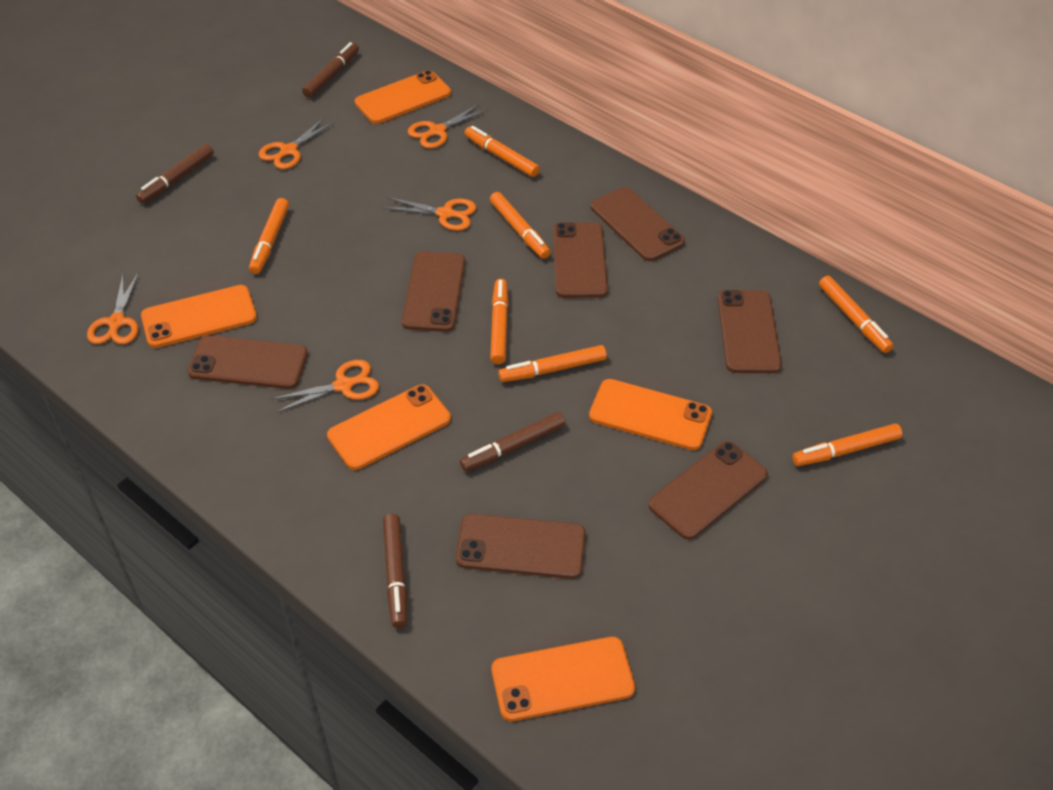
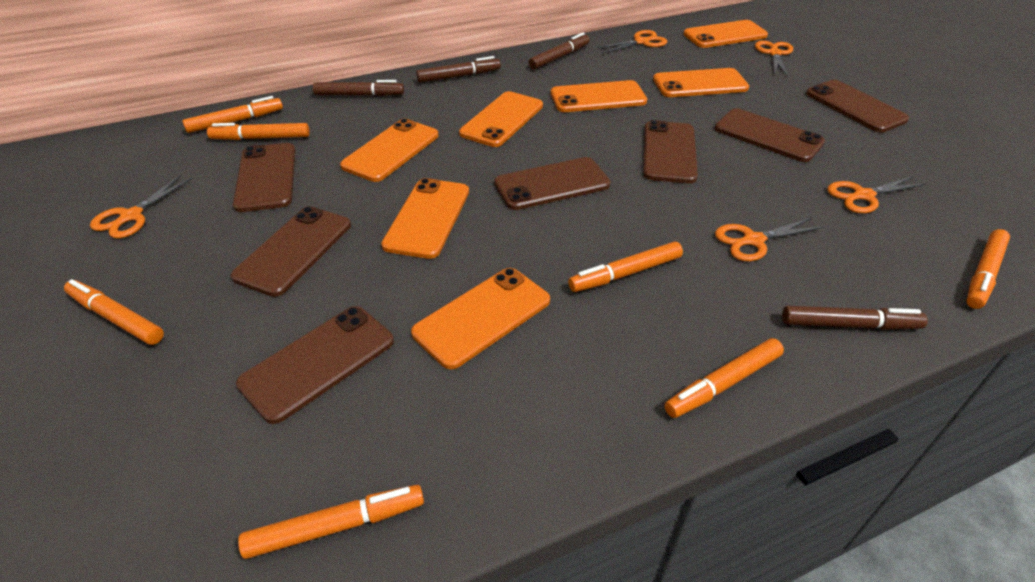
orange phone: [141,285,257,348] [327,385,451,470] [355,70,451,124] [492,637,635,721] [589,379,712,450] = 5 -> [340,119,439,182] [381,178,469,259] [411,268,550,369] [459,91,543,147] [551,80,647,112] [653,68,749,97] [683,20,768,48] = 7

